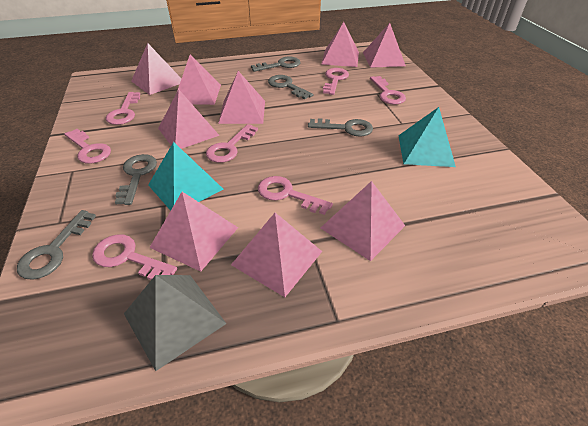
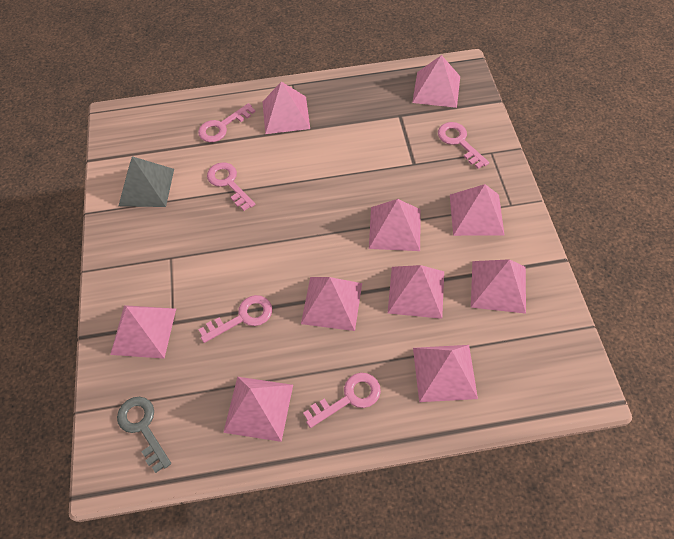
grey key: [17,210,96,280] [115,154,157,205] [251,57,300,72] [268,75,313,99] [308,118,373,136] = 5 -> [117,397,171,473] = 1
pink key: [64,129,111,164] [92,234,177,280] [106,92,140,125] [206,124,258,163] [258,176,333,215] [323,68,349,95] [370,76,406,105] = 7 -> [198,103,256,142] [198,295,272,343] [207,162,255,211] [303,373,381,428] [438,122,489,169] = 5
pink pyramid: [131,43,182,95] [149,192,238,272] [158,89,220,149] [177,55,221,105] [218,71,265,124] [231,213,322,297] [321,22,359,67] [321,181,405,261] [363,23,406,68] = 9 -> [110,305,176,359] [223,377,293,442] [263,82,310,134] [301,277,362,331] [369,199,421,251] [388,265,444,319] [412,55,460,108] [413,345,478,402] [450,184,505,236] [471,259,526,314] = 10
turquoise pyramid: [148,142,223,211] [398,107,456,167] = 2 -> none = 0

